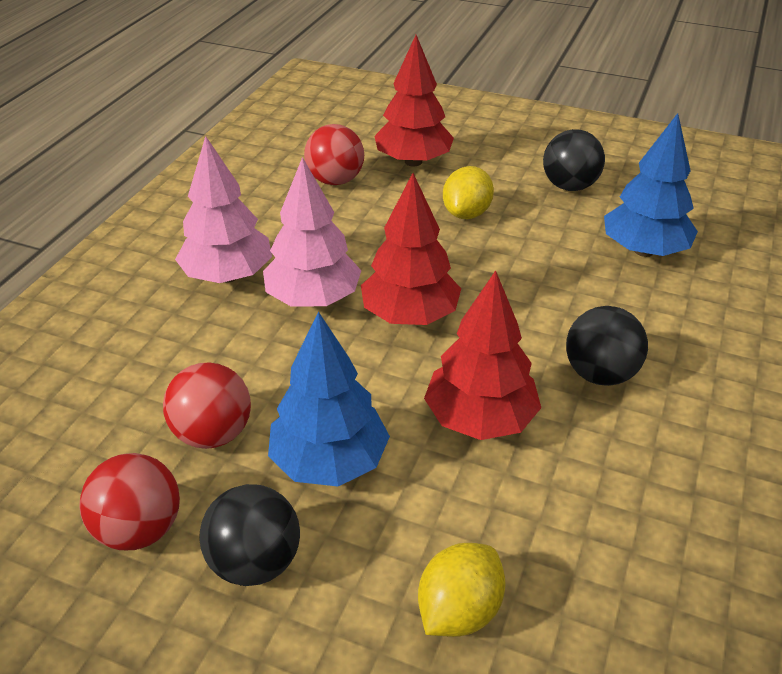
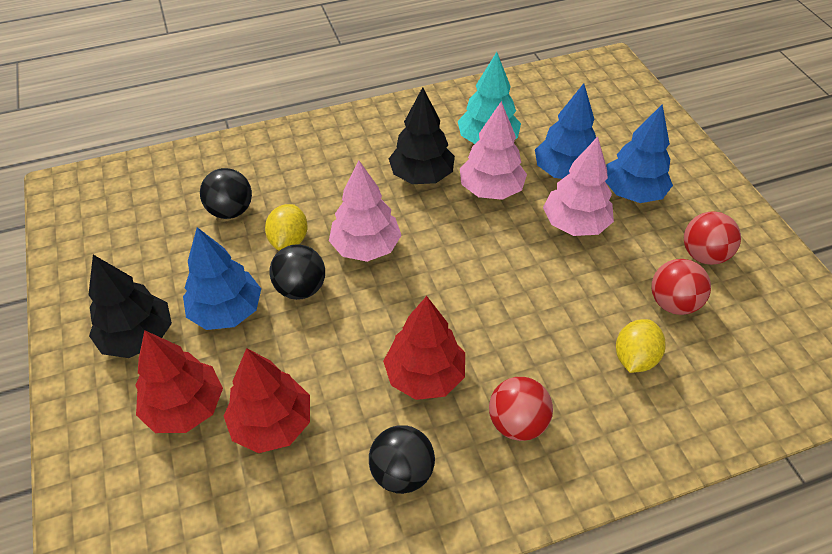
black tree: none = 0 -> [89,255,172,358] [389,87,455,184] = 2
blue tree: [268,311,390,487] [604,113,698,257] = 2 -> [183,227,261,330] [535,83,596,179] [605,105,673,203] = 3
pink tree: [175,136,272,283] [263,157,361,307] = 2 -> [329,161,402,262] [460,101,527,200] [543,137,614,236] = 3
turquoise tree: none = 0 -> [458,52,521,144] = 1

